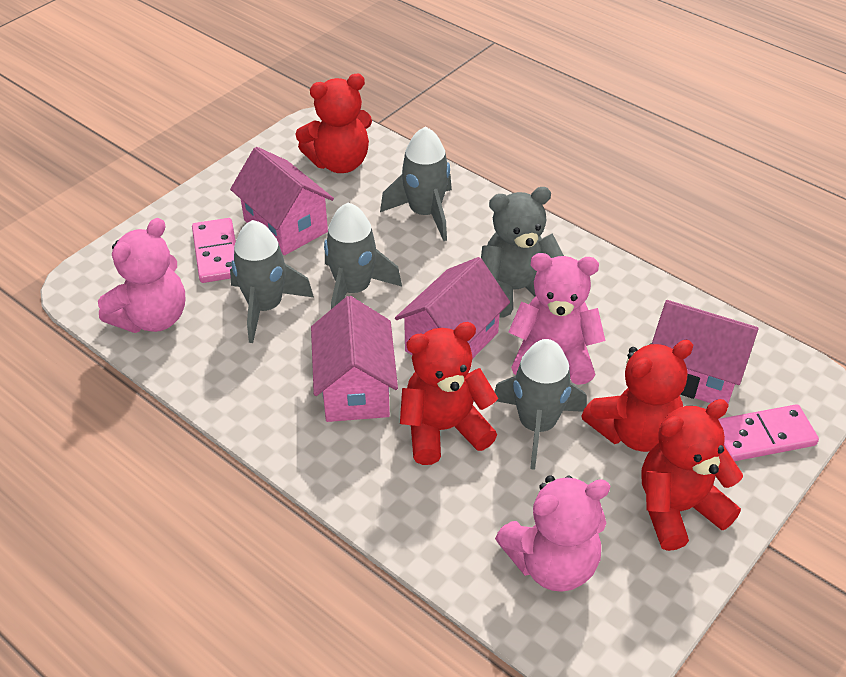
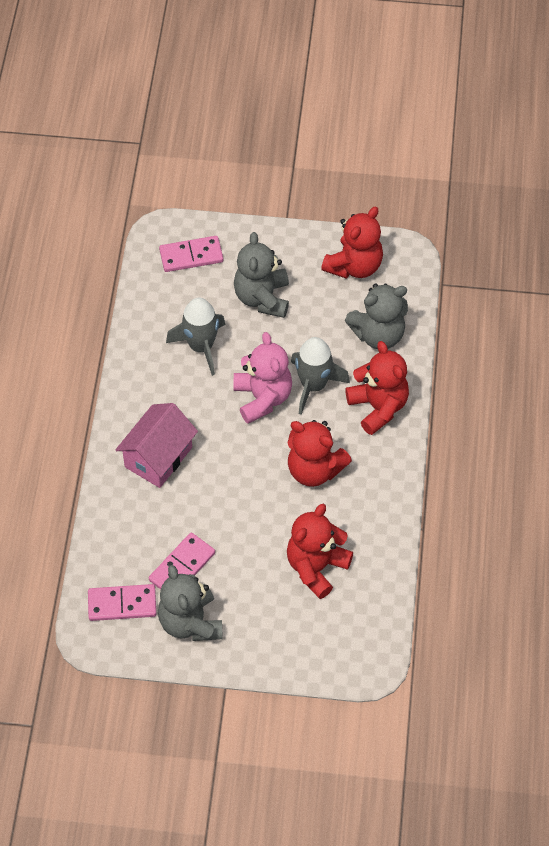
grey rocket: [230,220,314,343] [324,203,402,309] [380,127,452,241] [495,339,587,470] = 4 -> [166,298,225,376] [291,337,350,415] = 2
grey teddy bear: [481,187,564,317] = 1 -> [158,565,223,641] [234,232,289,318] [345,283,408,349] = 3
pink domino: [192,218,236,283] [718,404,819,461] = 2 -> [88,584,156,621] [149,532,215,589] [159,236,223,272] = 3
pink house: [230,147,334,255] [311,296,398,422] [395,257,510,359] [652,300,759,403] = 4 -> [115,403,198,488] = 1
pink teddy bear: [98,218,185,333] [495,475,610,592] [508,253,605,385] = 3 -> [234,332,292,424] = 1

